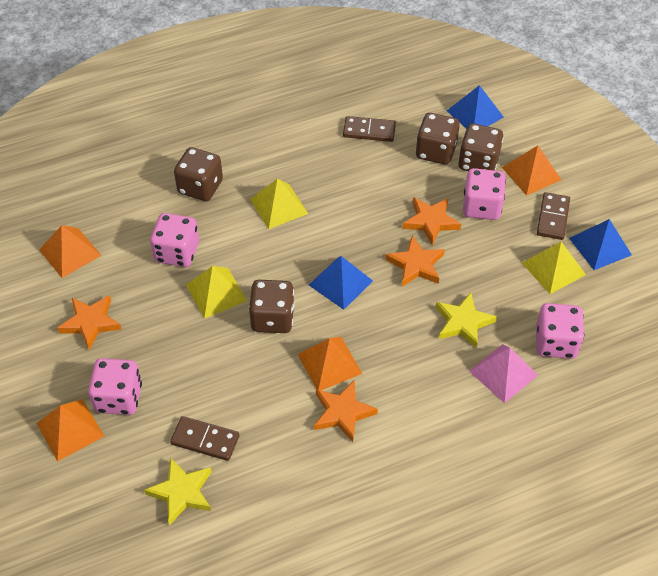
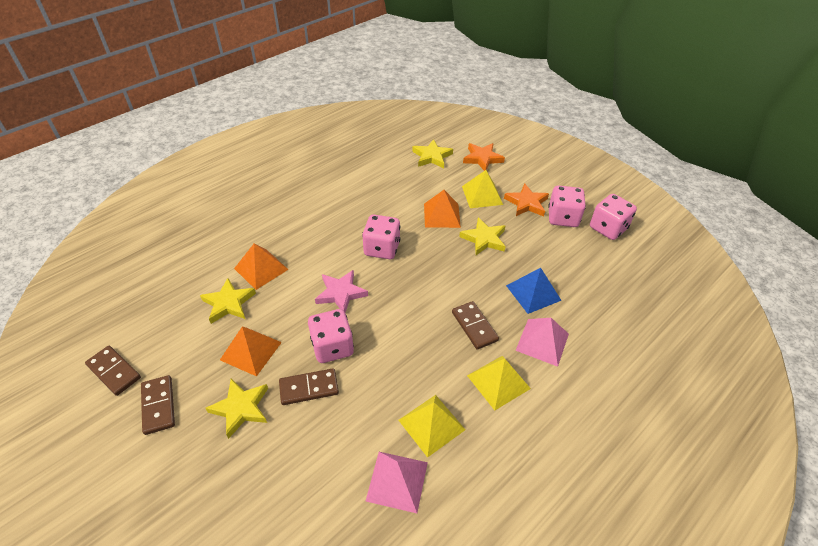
blue pyramid: [309,256,373,310] [447,85,504,129] [569,219,632,270] = 3 -> [506,268,562,314] = 1
brown dice: [174,147,223,201] [249,280,295,333] [416,113,460,165] [458,123,503,171] = 4 -> none = 0
brown domino: [170,416,239,461] [343,116,396,142] [537,192,570,240] = 3 -> [85,346,141,396] [141,375,175,435] [279,368,339,405] [452,301,499,350] = 4
orange pyramid: [36,399,104,462] [39,225,102,278] [298,337,362,391] [502,146,561,196] = 4 -> [220,327,282,376] [234,243,289,290] [424,190,461,228] = 3
orange star: [57,295,122,350] [314,381,378,442] [385,236,445,287] [402,197,461,245] = 4 -> [463,143,505,171] [504,183,549,216] = 2
pink pyramid: [469,344,538,403] = 1 -> [366,452,428,513] [515,318,569,367] = 2
pink star: none = 0 -> [315,270,368,312] = 1
yellow star: [144,458,212,526] [435,293,497,348] = 2 -> [200,278,256,324] [205,379,268,439] [412,139,453,168] [459,217,506,255] = 4

